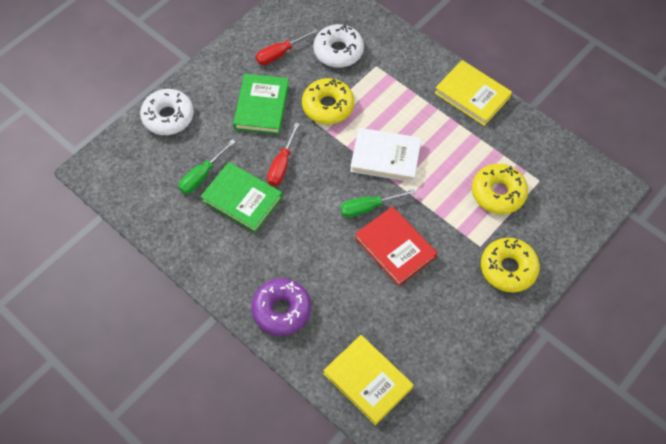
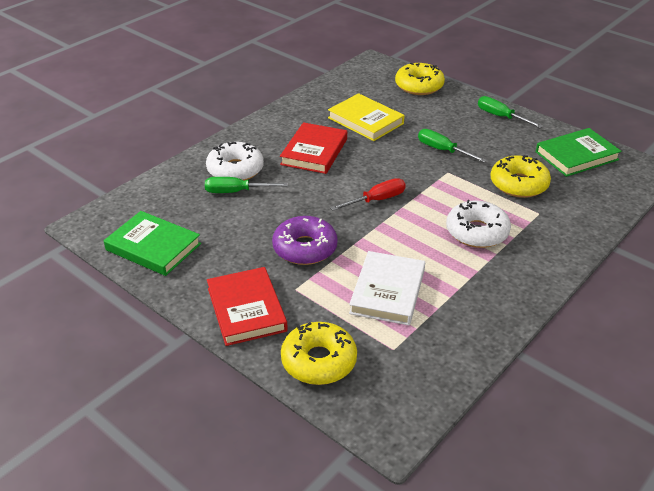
green screwdriver: [178,139,235,194] [340,189,416,218] = 2 -> [205,177,288,193] [418,129,487,163] [478,96,543,128] = 3
red book: [355,206,437,286] = 1 -> [207,267,288,346] [280,122,347,174] = 2
red screwdriver: [256,29,318,65] [267,122,300,186] = 2 -> [330,178,406,211] = 1
yellow book: [323,335,413,425] [435,60,512,126] = 2 -> [328,93,405,141] = 1

